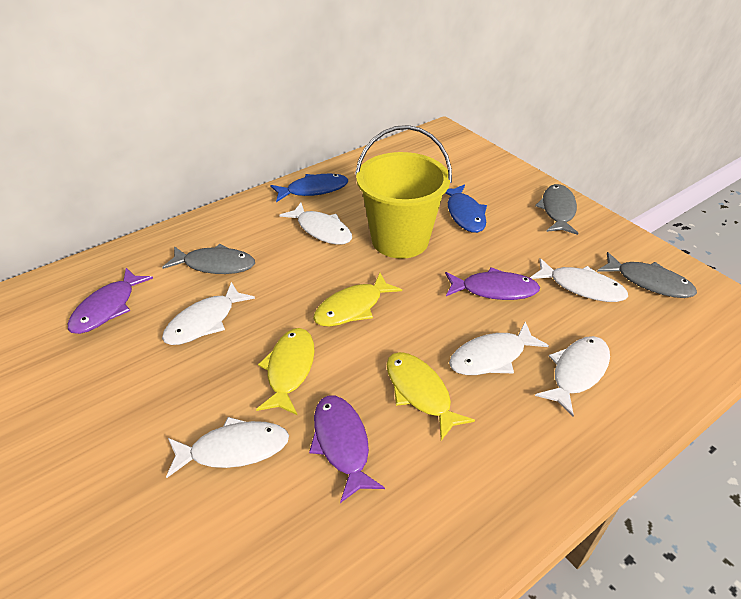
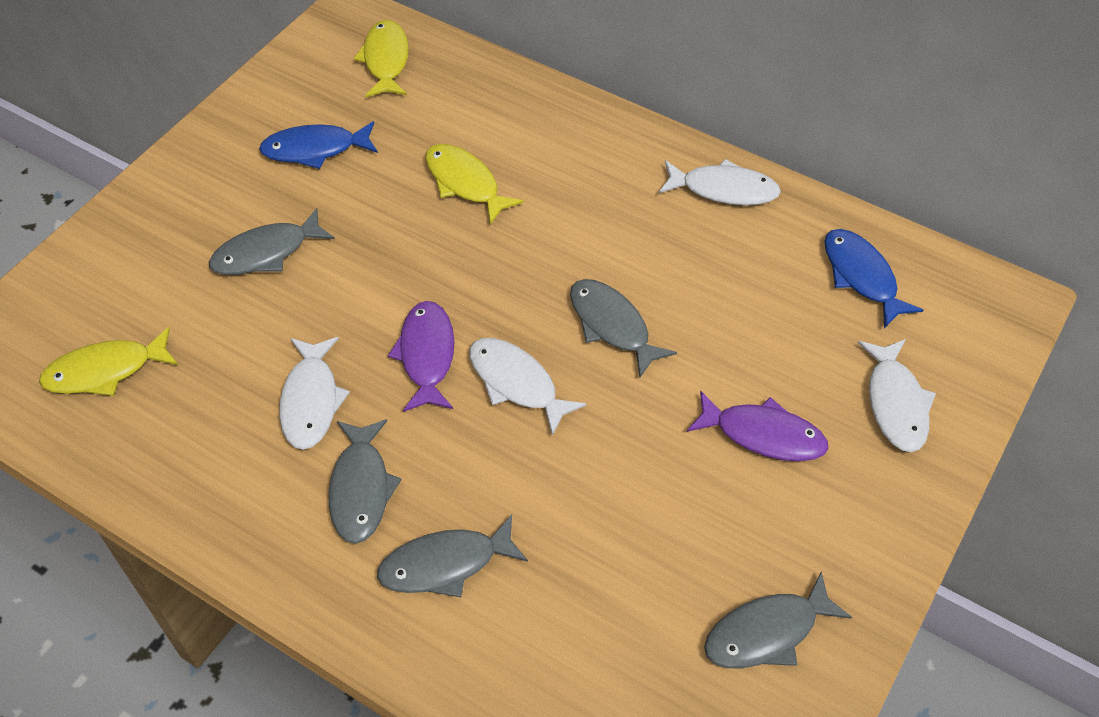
grey fish: [162,244,255,274] [535,184,578,235] [597,252,697,298] = 3 -> [209,208,335,275] [328,419,402,544] [377,515,528,597] [570,279,677,378] [704,572,852,668] = 5
purple fish: [68,268,153,334] [309,396,385,503] [445,267,540,300] = 3 -> [388,301,455,412] [687,390,829,461] = 2
white fish: [162,282,255,345] [166,417,289,478] [279,203,352,245] [449,321,549,375] [530,258,628,302] [535,336,610,416] = 6 -> [279,337,350,450] [469,338,587,436] [659,159,781,205] [858,339,936,452] = 4
yellow bucket: [355,125,452,259] = 1 -> none = 0

